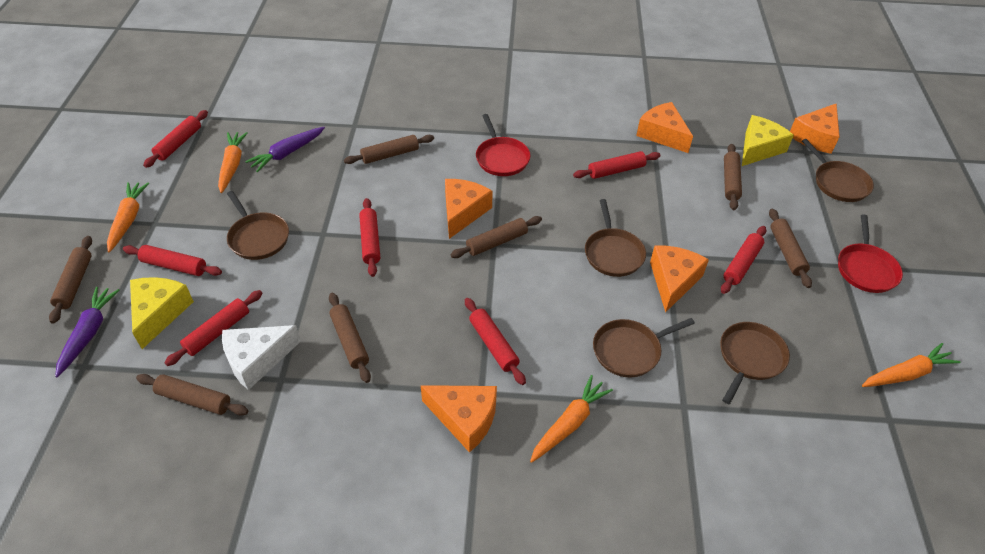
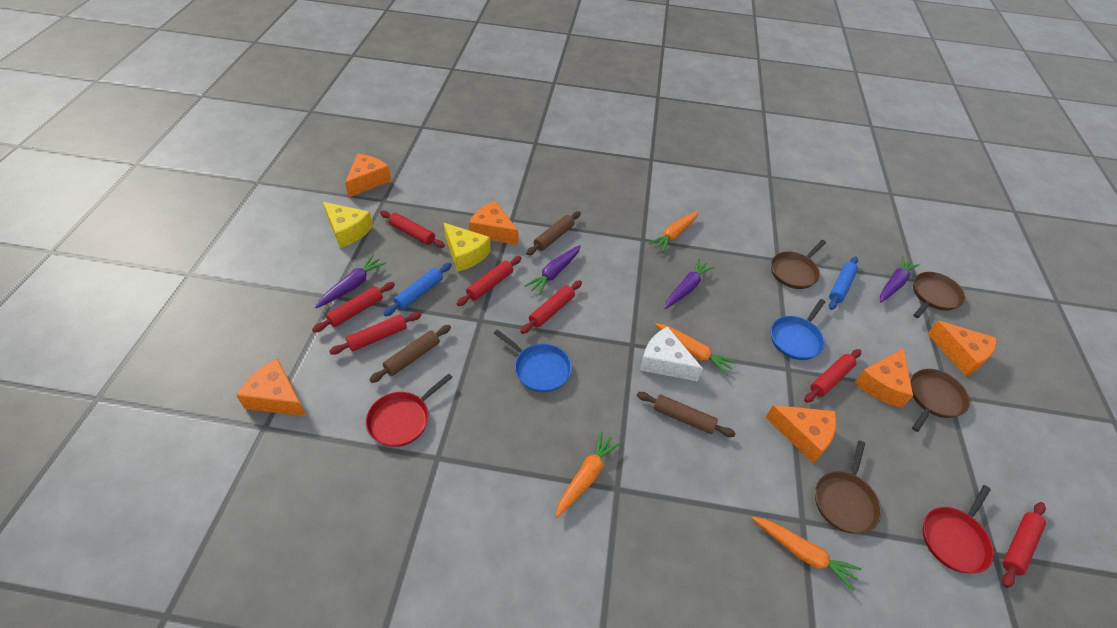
blue pan: none = 0 -> [494,330,572,392] [771,299,825,360] = 2
blue rolling pin: none = 0 -> [383,263,452,316] [829,256,858,310] = 2
brown pan: [227,191,289,260] [585,199,646,277] [593,318,695,377] [720,322,790,404] [802,139,874,202] = 5 -> [771,240,826,289] [815,440,881,534] [911,369,970,432] [913,272,965,318] = 4
brown rolling pin: [49,236,92,324] [136,374,248,416] [329,293,371,383] [344,135,434,164] [450,216,542,258] [724,144,742,210] [769,209,812,288] = 7 -> [369,325,451,383] [526,211,581,255] [637,392,736,437] = 3
orange cheese: [421,385,497,453] [445,179,493,239] [636,102,693,153] [650,246,709,313] [790,103,840,154] = 5 -> [236,358,306,416] [345,154,391,197] [469,201,518,245] [765,405,837,463] [854,348,913,408] [927,321,997,376] = 6
purple carrot: [55,287,120,377] [245,127,325,172] = 2 -> [315,254,386,308] [524,245,581,295] [665,258,715,309] [880,256,920,303] = 4

